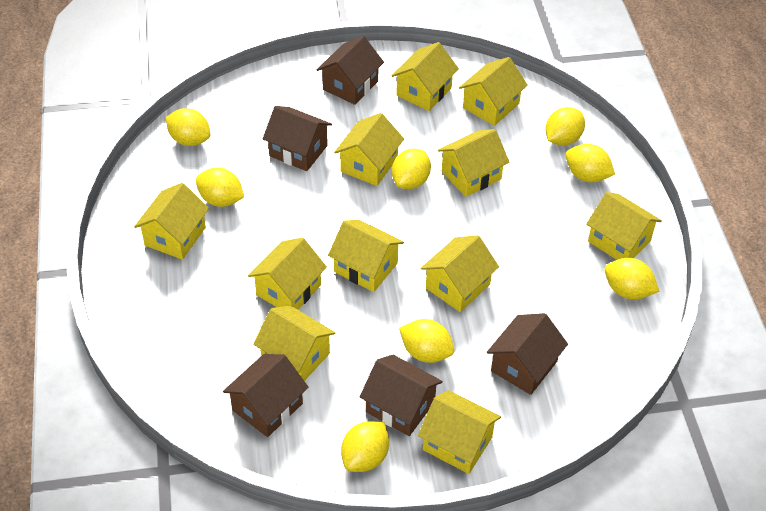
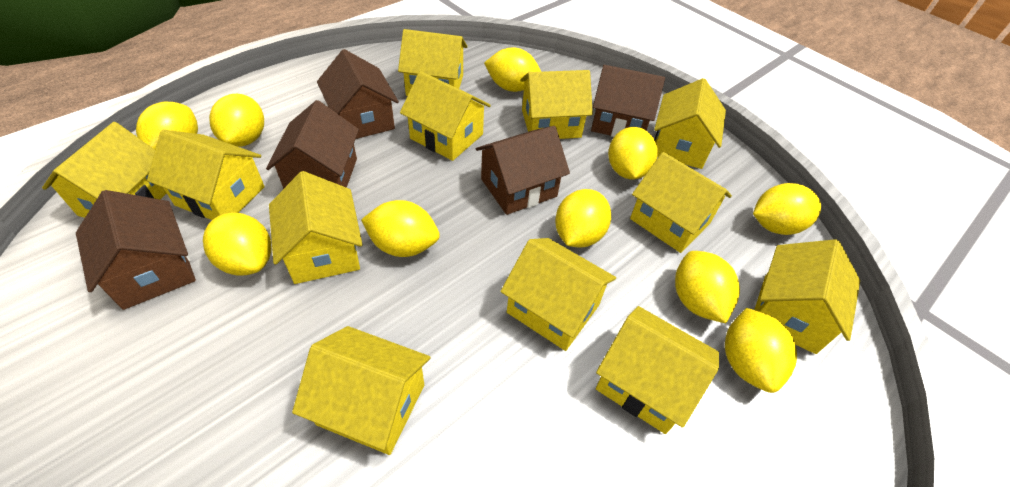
yellow house: [134,183,209,260] [248,237,327,309] [253,306,335,381] [328,220,404,292] [334,113,404,186] [391,42,459,111] [418,390,501,474] [420,235,499,312] [438,129,509,197] [459,57,528,126] [586,192,662,260] = 11 -> [42,122,166,218] [147,130,265,220] [269,171,363,284] [292,326,430,455] [398,29,467,96] [400,71,491,161] [500,238,616,351] [520,70,593,139] [596,306,719,434] [630,152,732,253] [654,78,726,169] [754,239,860,354] = 12
yellow lemon: [165,108,211,146] [196,168,244,207] [341,421,389,472] [392,149,431,189] [399,319,455,363] [545,107,585,146] [565,144,615,182] [605,258,660,300] = 8 -> [136,102,198,149] [203,212,271,276] [209,94,264,147] [361,200,440,257] [484,47,541,92] [555,189,611,248] [608,127,658,179] [675,251,740,323] [725,308,797,393] [753,183,821,235] = 10

